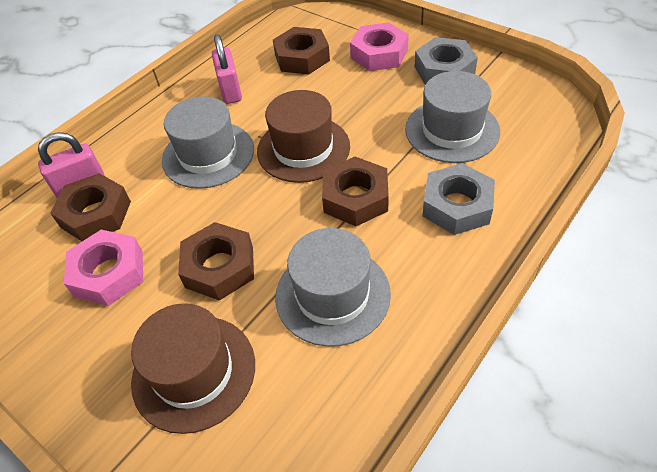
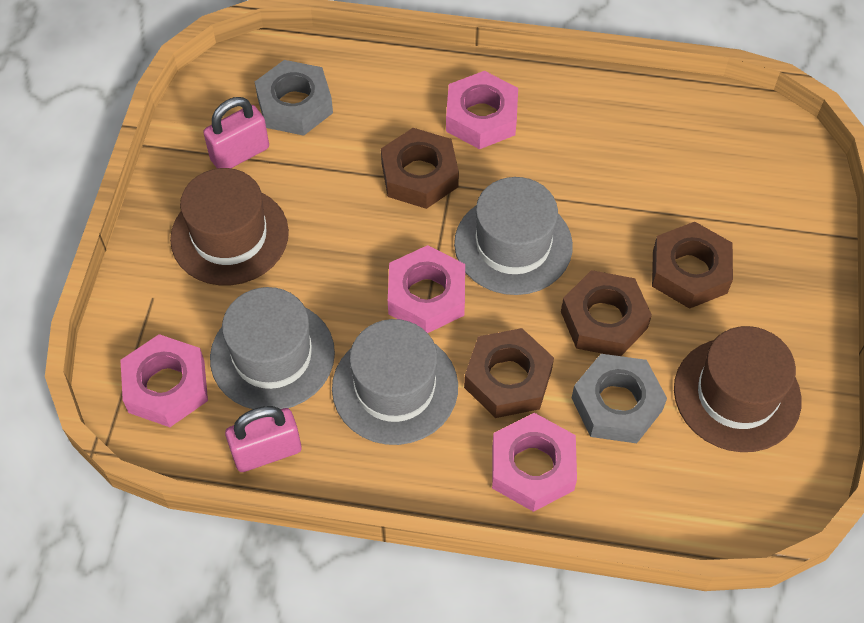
pink nut: [64,230,143,306] [350,22,409,71] = 2 -> [120,334,208,427] [388,245,465,333] [446,71,518,149] [492,413,577,512] = 4

